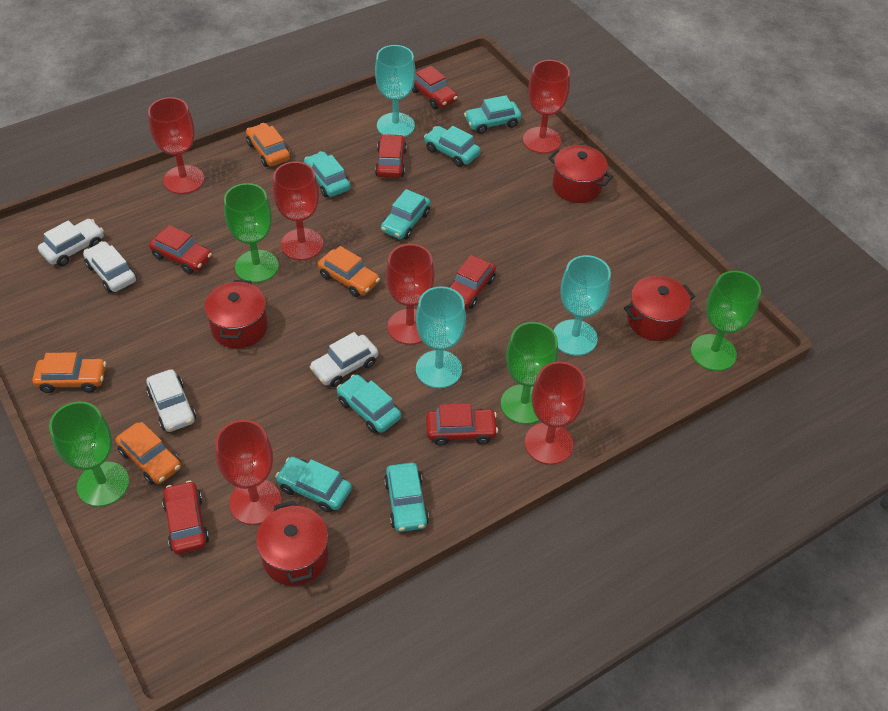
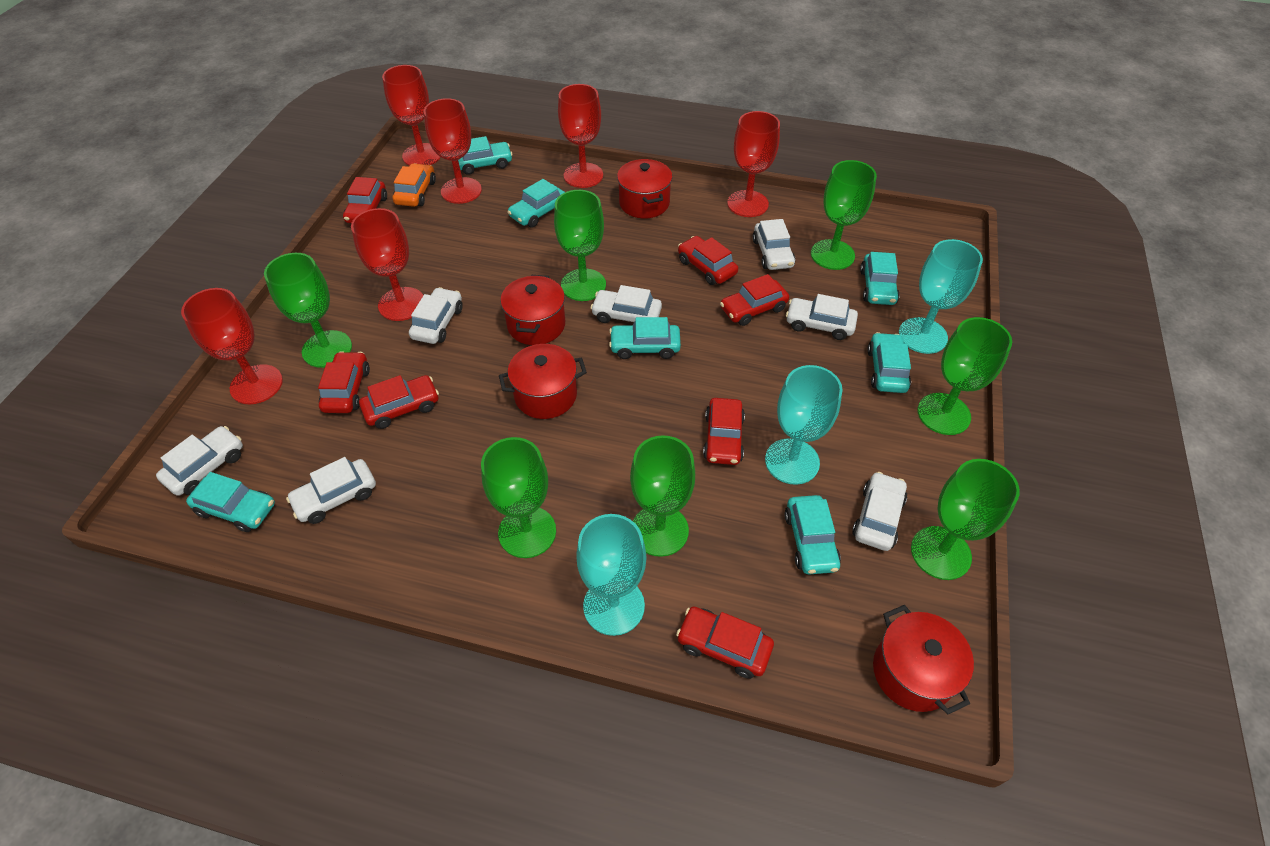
green goblet: [49,401,129,507] [224,183,279,283] [501,322,558,424] [691,271,761,371] = 4 -> [264,253,352,368] [481,437,556,558] [554,190,606,301] [630,435,695,557] [811,160,877,270] [911,459,1020,580] [917,317,1012,435] = 7
orange car: [32,352,106,393] [116,422,181,484] [246,123,290,167] [318,246,380,297] = 4 -> [392,163,436,207] = 1
red car: [149,225,212,274] [162,481,209,554] [375,134,407,178] [412,66,458,109] [426,404,498,446] [448,255,496,309] = 6 -> [318,351,370,413] [343,177,387,223] [359,375,439,429] [676,607,774,679] [678,236,738,285] [703,398,745,465] [720,274,789,326] = 7
white car: [38,219,104,266] [83,241,136,293] [146,369,196,432] [310,332,378,387] = 4 -> [156,426,243,496] [286,457,376,524] [409,287,463,344] [590,285,662,323] [753,219,795,270] [786,294,858,340] [852,472,907,551] = 7

